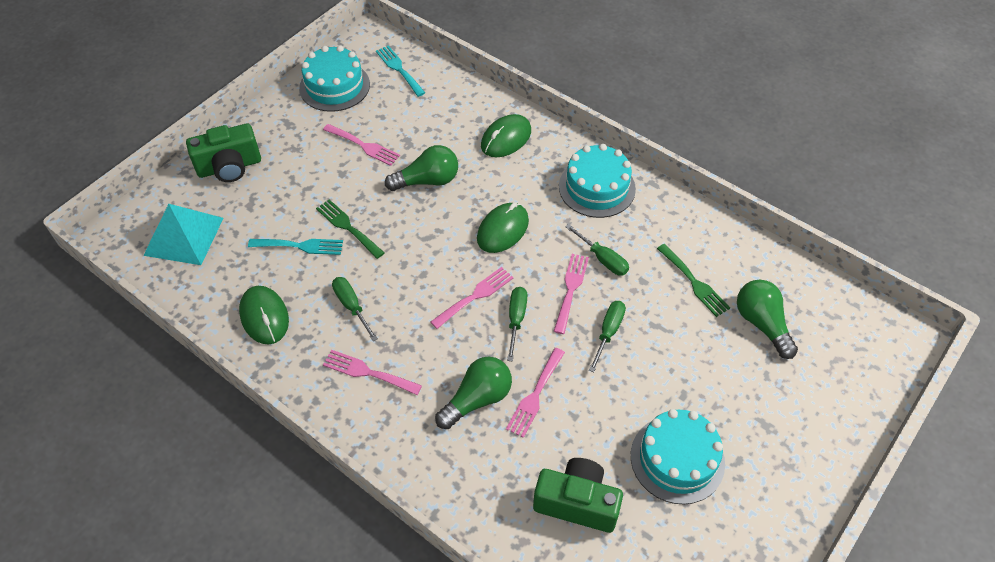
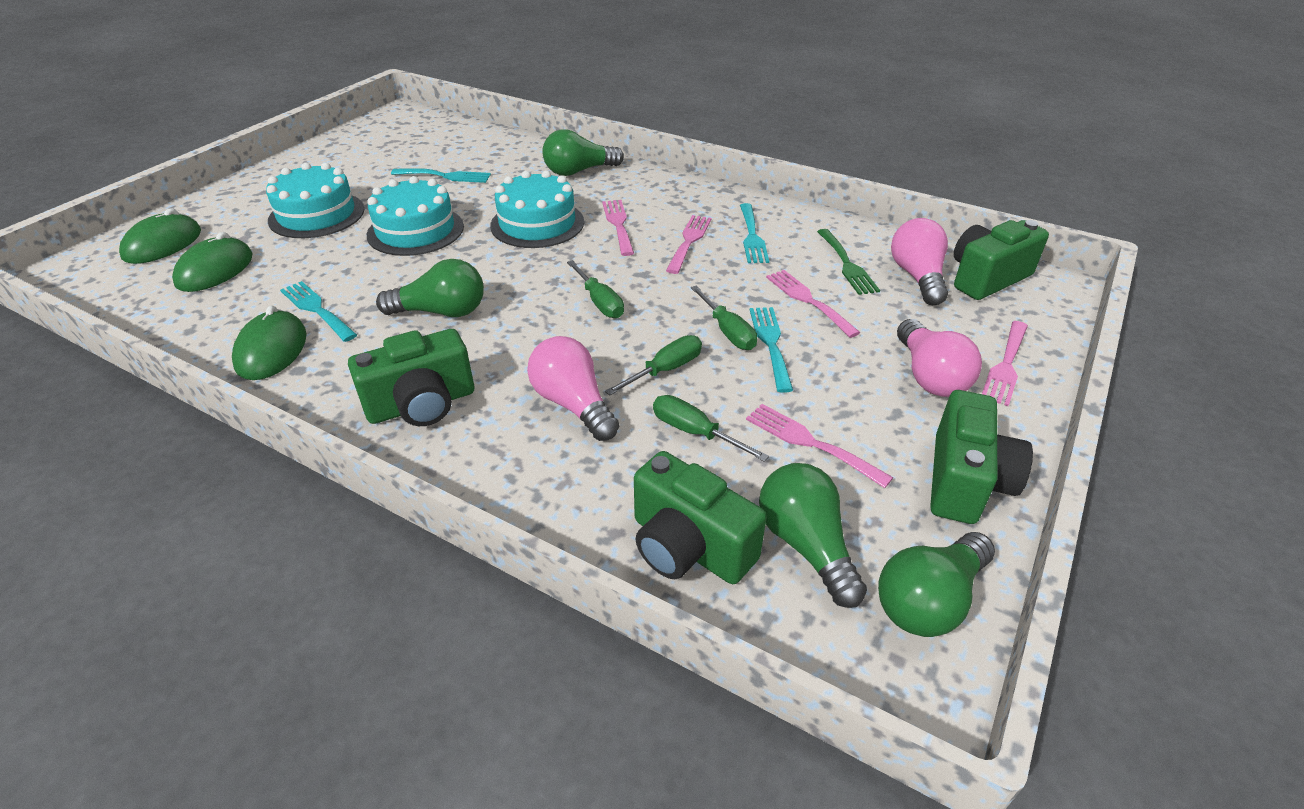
green camera: [186,123,261,182] [533,458,623,533] = 2 -> [348,329,474,426] [634,451,767,584] [930,390,1033,524] [954,220,1049,300] = 4
green fork: [316,199,384,259] [657,244,730,317] = 2 -> [817,229,880,295] = 1
green light bulb: [385,145,458,191] [435,357,512,429] [737,280,798,359] = 3 -> [376,259,484,317] [542,129,624,176] [759,463,867,608] [878,532,995,637] = 4
pink light bulb: none = 0 -> [527,336,619,441] [891,218,948,305] [897,319,982,397] = 3
turquoise fork: [248,239,343,255] [376,45,425,97] = 2 -> [280,281,357,342] [391,168,491,183] [740,203,769,263] [750,307,793,393] = 4
turquoise pyramid: [143,204,223,265] = 1 -> none = 0

